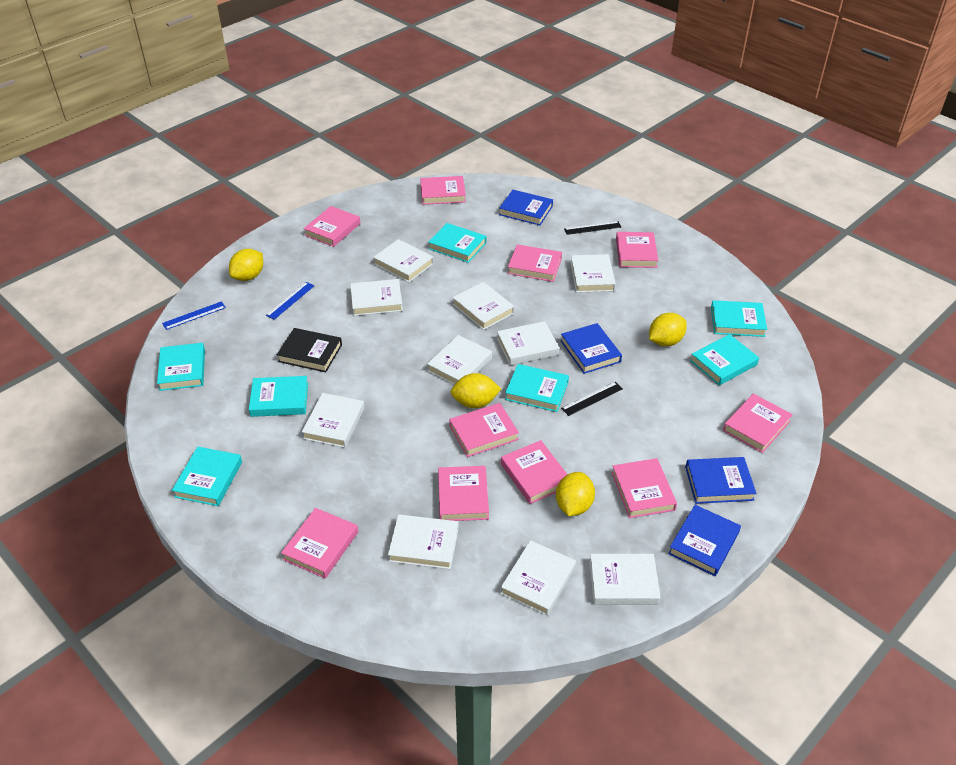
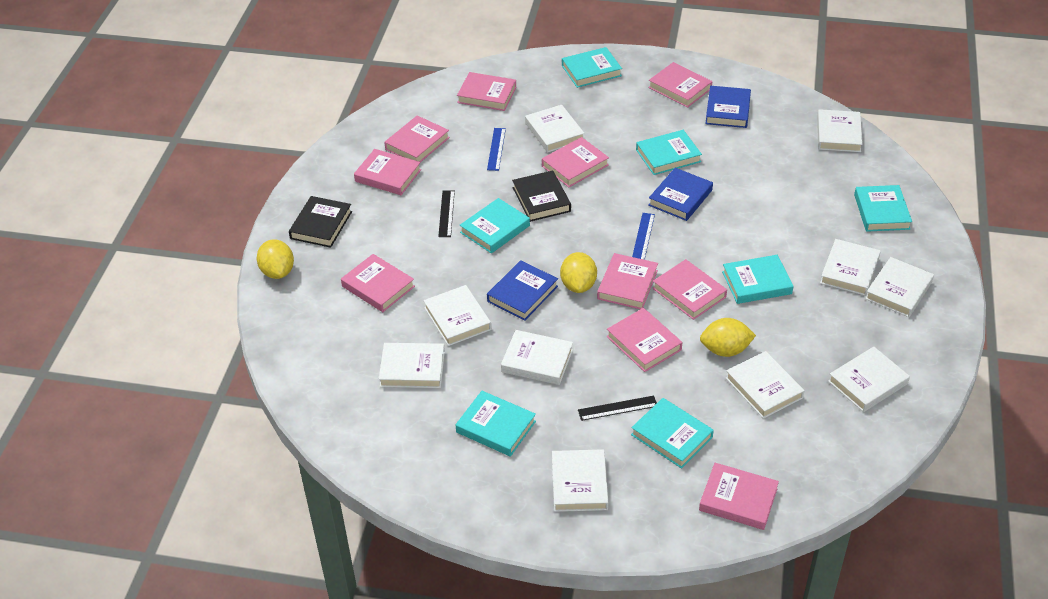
black book: [277,328,342,372] = 1 -> [289,196,352,248] [512,170,571,222] = 2
blue book: [499,190,553,225] [561,323,622,374] [668,505,741,576] [685,457,756,504] = 4 -> [487,260,558,320] [648,168,713,221] [705,86,751,128] = 3
yellow lemon: [229,249,263,281] [451,373,501,408] [556,472,595,516] [649,313,687,346] = 4 -> [257,239,294,279] [560,252,597,293] [700,318,756,357] = 3

